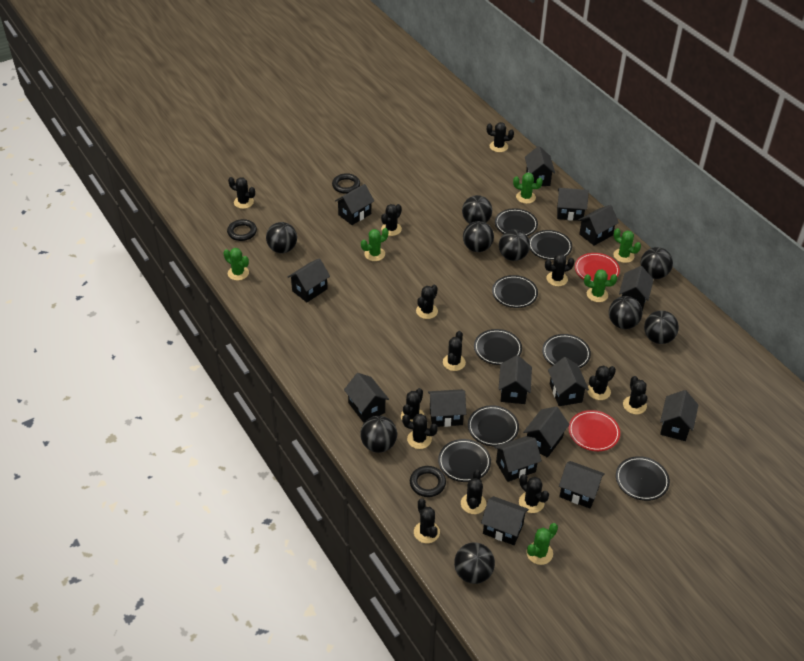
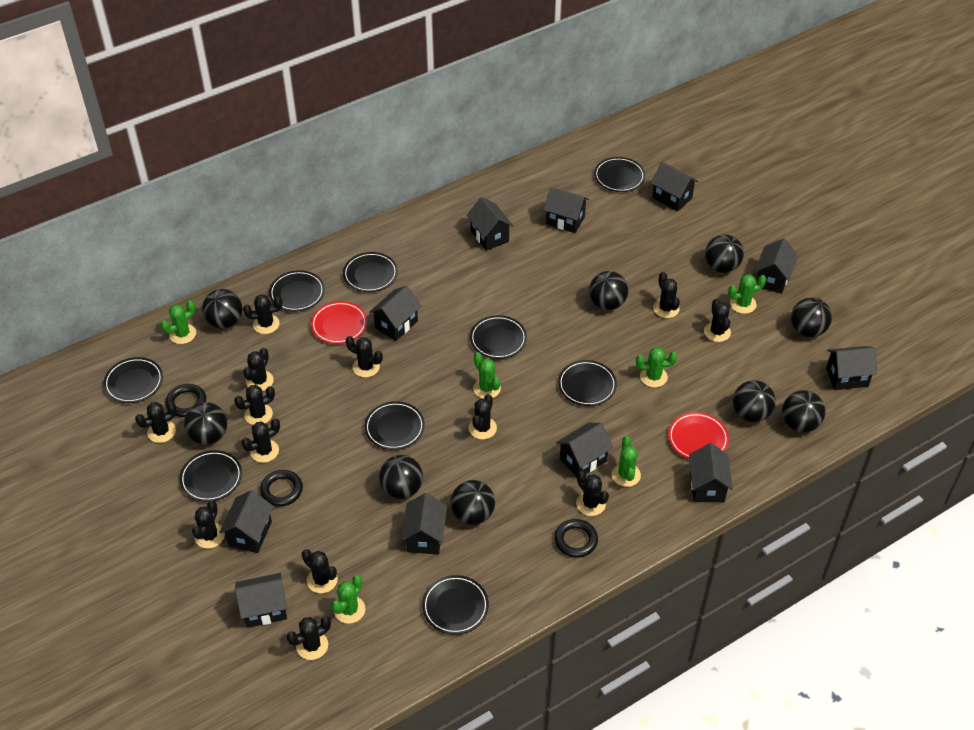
black house: [288,258,330,302] [335,184,374,225] [344,373,389,423] [428,389,466,427] [481,496,529,545] [494,436,542,482] [499,355,532,404] [523,406,570,458] [525,146,555,186] [548,357,589,406] [557,188,589,221] [559,461,605,509] [578,205,619,246] [619,266,654,311] [660,390,698,441] = 15 -> [219,490,274,553] [235,573,287,628] [369,286,421,341] [401,493,447,555] [466,197,514,251] [543,187,589,233] [556,423,613,477] [651,162,698,212] [689,443,733,502] [755,239,798,294] [826,346,877,390] = 11
black plate: [438,439,491,482] [468,405,519,446] [474,329,522,365] [492,275,538,308] [495,208,538,236] [529,230,572,260] [542,334,591,368] [616,456,670,501] = 8 -> [104,357,163,403] [180,450,242,502] [269,270,325,311] [343,252,398,292] [364,401,425,450] [422,575,489,635] [470,315,527,359] [558,360,617,406] [594,157,645,192] = 9

